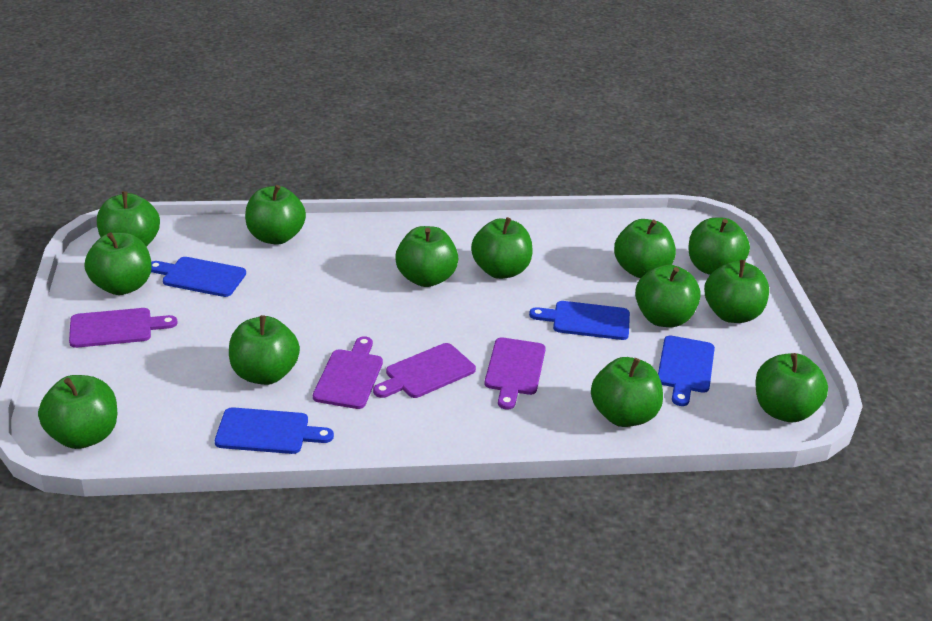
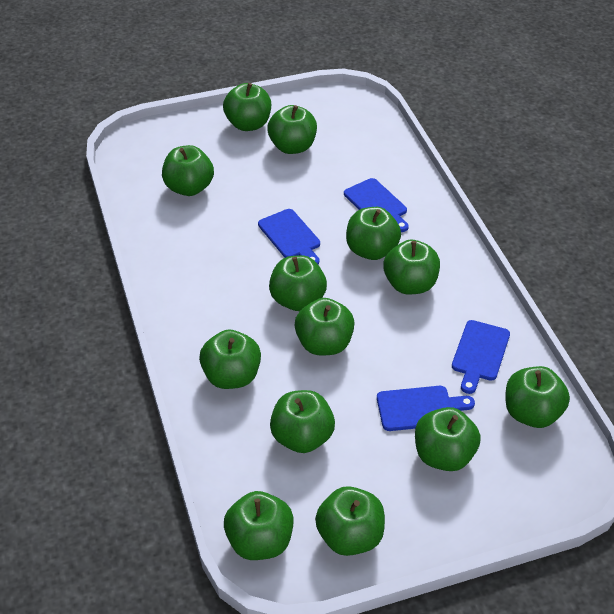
purple cutting board: [69,308,178,348] [313,336,383,409] [373,343,476,398] [485,337,546,410] = 4 -> none = 0

